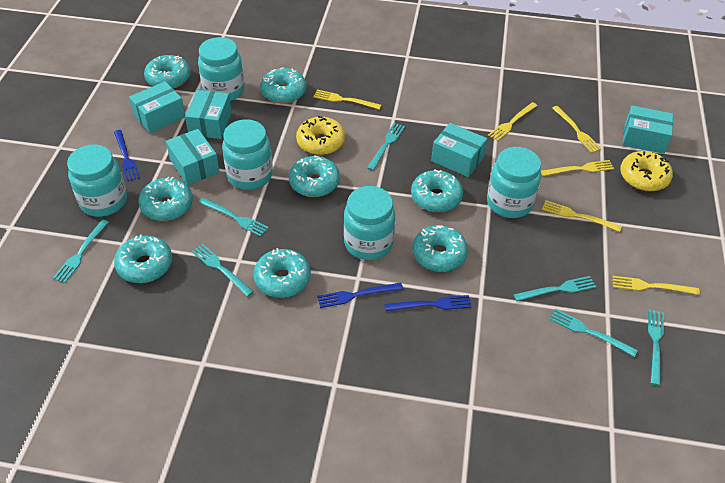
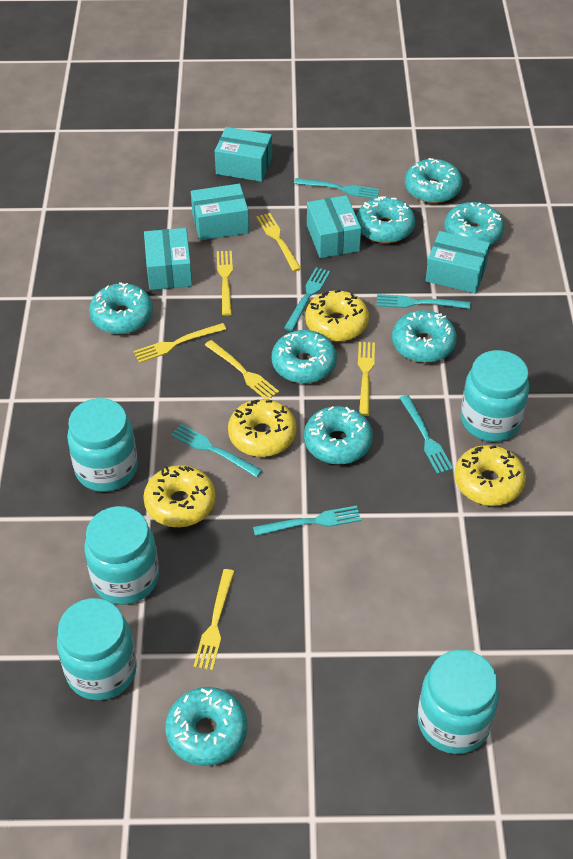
blue fork: [114,130,140,181] [317,283,403,308] [384,295,471,311] = 3 -> none = 0
turquoise fork: [53,219,109,283] [192,244,254,297] [199,198,269,237] [367,123,405,171] [513,276,596,301] [549,309,638,357] [648,310,664,386] = 7 -> [171,424,262,477] [253,506,361,536] [284,267,330,331] [294,178,380,199] [377,294,470,309] [400,395,453,474] = 6
yellow donut: [296,116,345,155] [620,151,673,191] = 2 -> [143,465,215,527] [228,399,297,457] [305,290,369,342] [454,445,526,506] = 4

